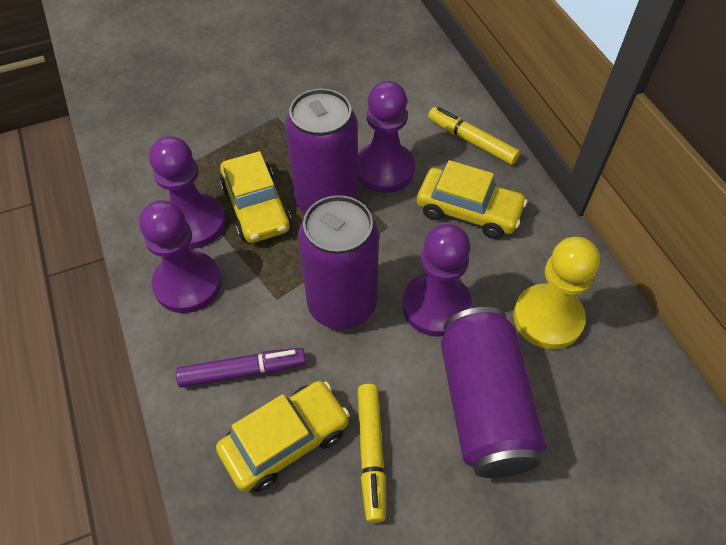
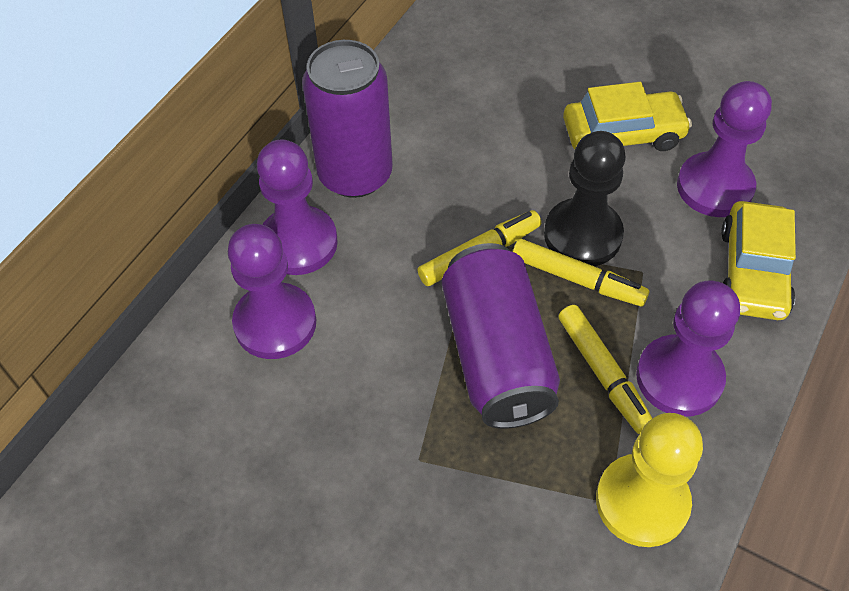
black pawn: none = 0 -> [544,131,626,266] = 1
purple can: [285,89,358,214] [298,195,379,330] [441,307,546,478] = 3 -> [302,40,393,198] [442,243,560,429] = 2
purple marker: [176,348,306,388] = 1 -> none = 0
yellow car: [216,381,350,492] [220,151,291,243] [417,160,527,239] = 3 -> [563,82,692,151] [721,201,796,320] = 2
yellow marker: [357,384,386,523] [428,107,520,165] = 2 -> [417,210,541,286] [512,239,649,306] [558,305,653,434] = 3

